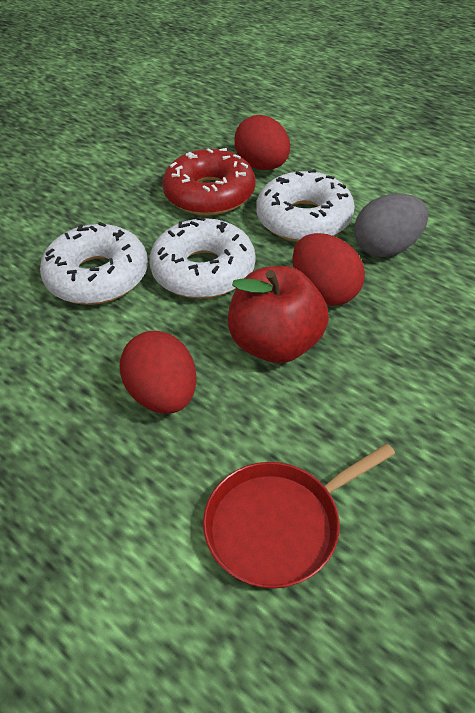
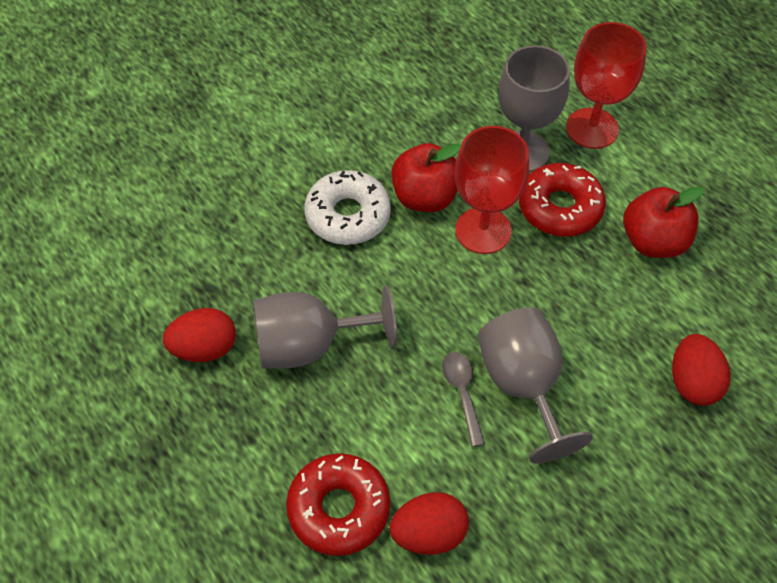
grey egg: [354,193,429,257] = 1 -> none = 0
grey goblet: none = 0 -> [253,286,397,369] [478,308,593,464] [499,45,570,172] = 3
grey spoon: none = 0 -> [442,352,485,447] = 1
red apple: [228,266,329,363] = 1 -> [391,143,461,212] [623,187,704,258] = 2
red donut: [162,148,255,216] = 1 -> [286,453,390,556] [519,163,606,237] = 2
red goblet: none = 0 -> [455,126,529,254] [566,22,647,149] = 2
red pan: [203,443,395,589] = 1 -> none = 0
white donut: [40,222,148,305] [149,217,255,299] [256,169,355,242] = 3 -> [304,170,391,245] = 1

